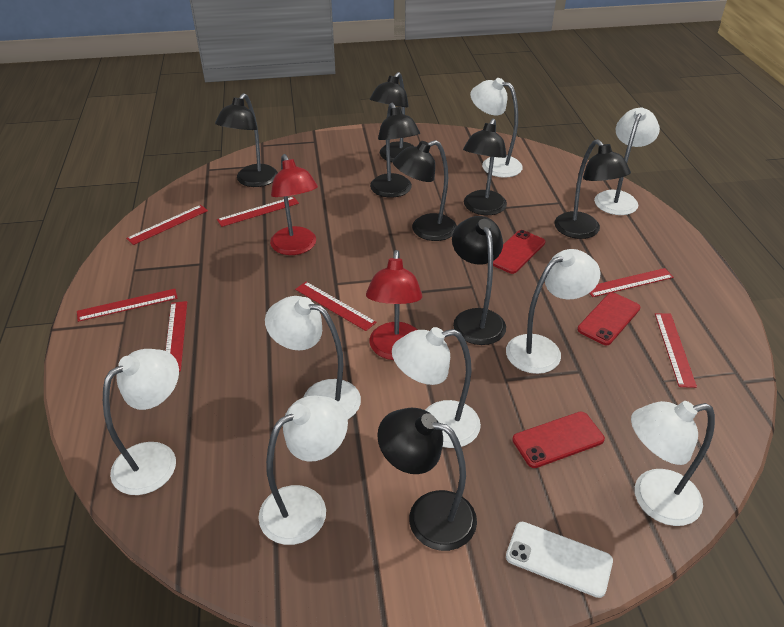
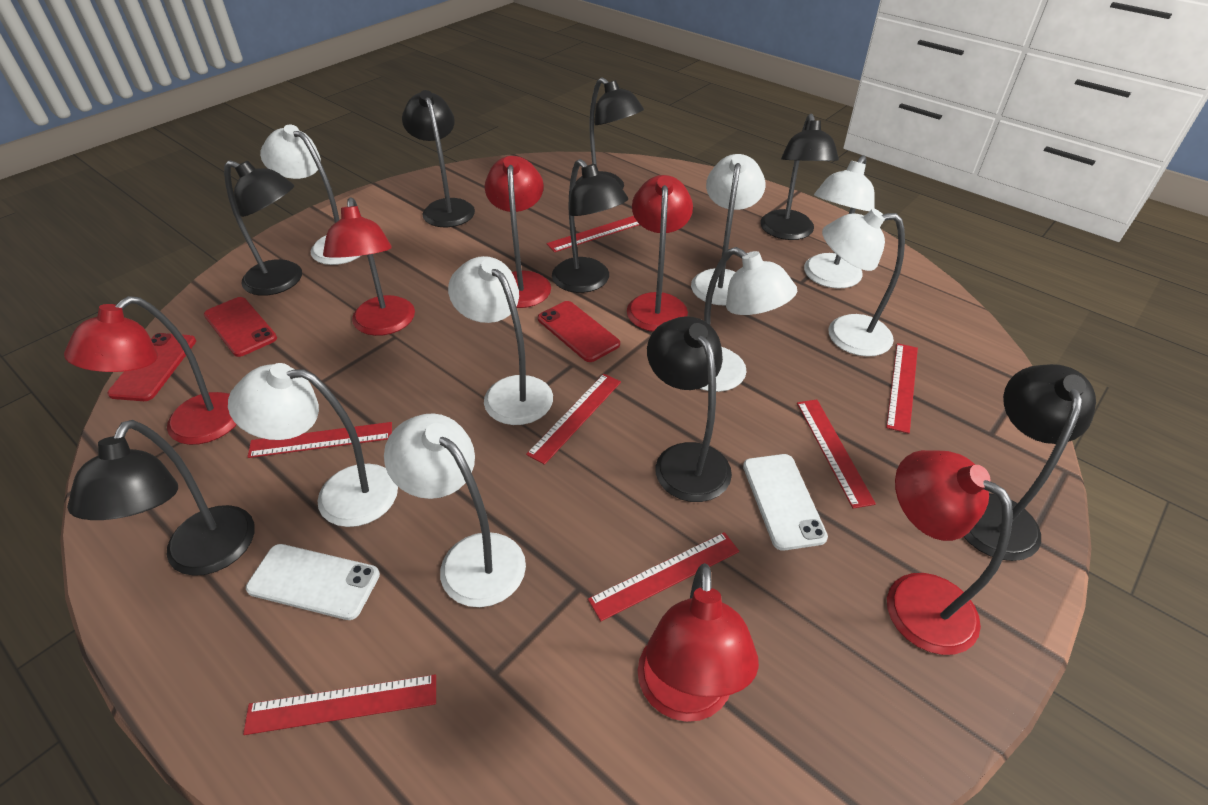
red lamp: [270,154,318,255] [366,250,423,360] = 2 -> [64,296,237,445] [323,197,415,336] [485,156,551,308] [627,175,693,331] [638,563,759,722] [887,450,1013,655] = 6
white phone: [506,522,613,598] = 1 -> [246,544,380,620] [743,454,828,551] = 2

